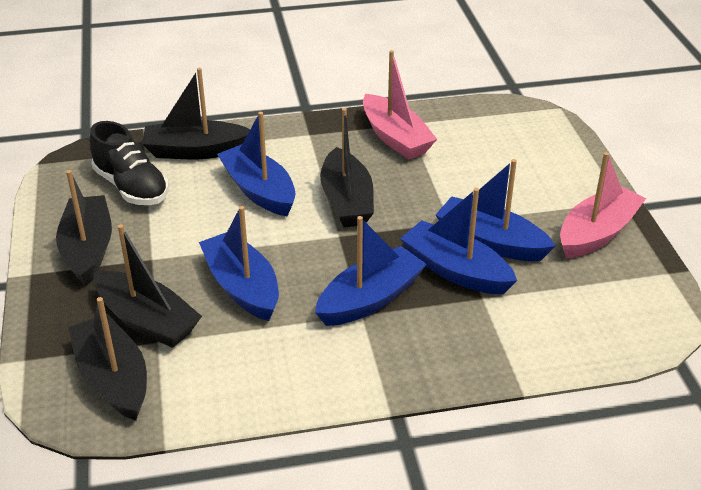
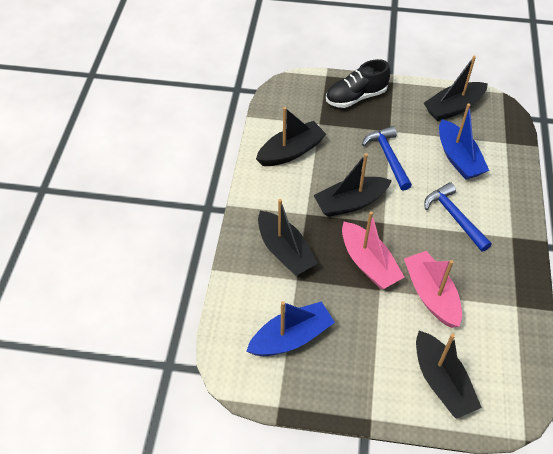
blue boat: [199,206,279,321] [217,112,295,216] [315,216,427,326] [400,188,517,294] [435,159,555,261] = 5 -> [246,301,335,356] [439,104,489,180] = 2
blue hammer: none = 0 -> [362,126,412,191] [424,182,492,252] = 2

